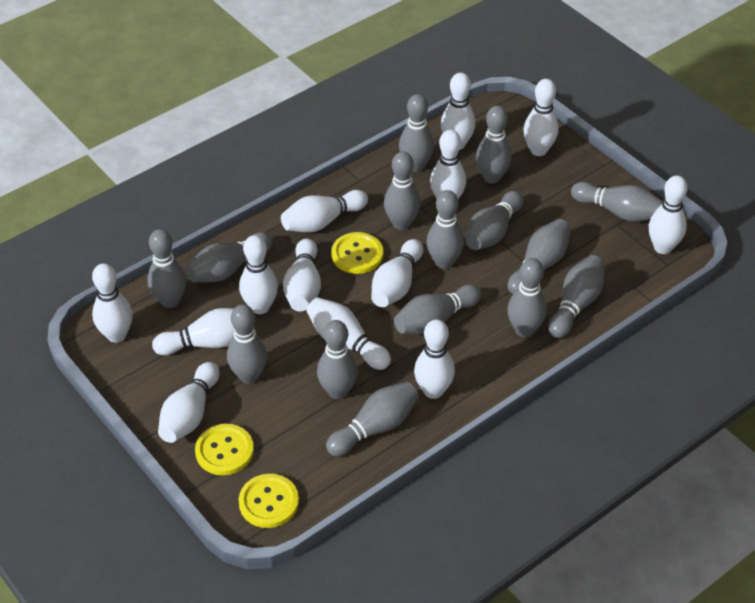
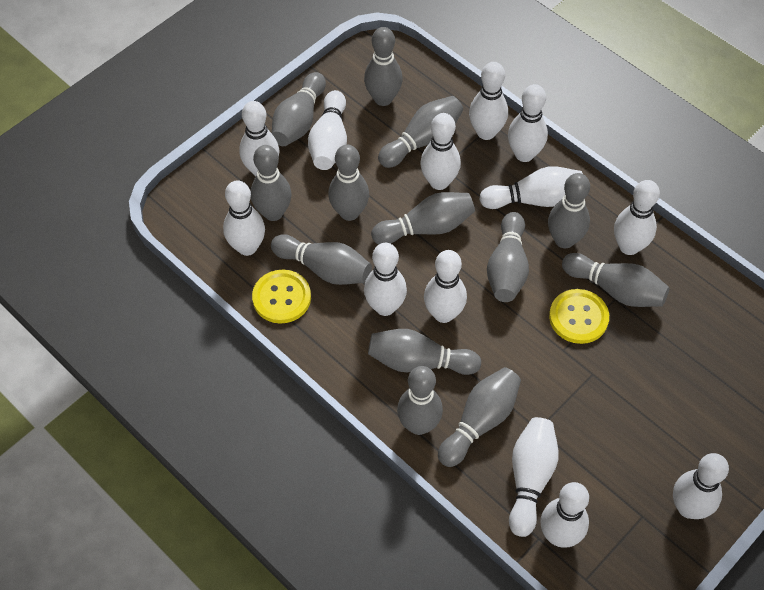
grey bowling pin: [147,229,187,308] [186,232,273,282] [227,304,267,384] [317,320,358,399] [326,382,419,456] [384,152,420,230] [394,284,481,334] [399,94,434,172] [426,190,464,269] [465,191,524,250] [476,106,512,184] [507,258,547,337] [508,219,571,294] [548,255,605,338] [571,182,663,222] = 15 -> [251,145,292,221] [271,234,372,285] [272,72,326,146] [328,144,369,221] [364,27,403,106] [368,329,481,375] [371,192,475,244] [378,96,463,168] [397,366,443,435] [438,367,521,467] [487,212,529,302] [548,173,590,248] [562,253,669,307] = 13
yellow button: [195,424,254,475] [239,474,299,528] [331,232,383,274] = 3 -> [252,270,311,323] [549,289,609,344] = 2

